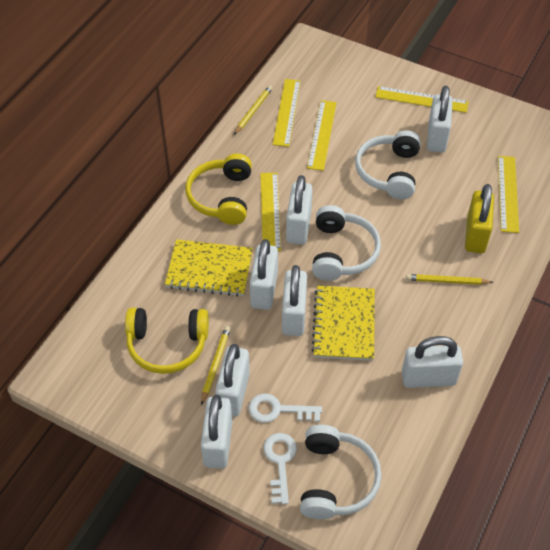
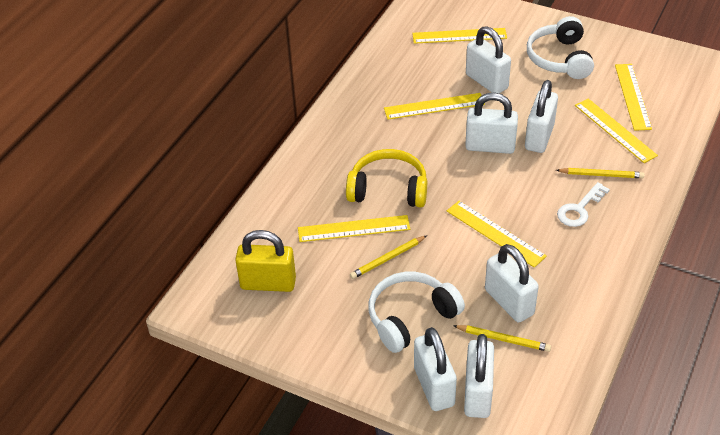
white headphones: [300,425,382,519] [312,205,381,281] [355,130,421,199] = 3 -> [368,272,465,353] [527,16,594,79] = 2
white key: [249,394,322,423] [264,433,297,505] = 2 -> [557,182,610,227] = 1
white padlock: [201,395,232,469] [215,344,250,417] [250,239,278,310] [282,265,307,336] [286,175,313,245] [402,336,463,388] [427,86,453,153] = 7 -> [414,327,457,411] [464,334,494,418] [465,92,518,154] [466,26,511,93] [485,244,539,322] [525,80,558,153] = 6
yellow headphones: [125,308,209,374] [186,153,252,225] = 2 -> [346,149,427,207] = 1
yellow notebook: [165,239,253,297] [312,286,375,361] = 2 -> none = 0
yellow ruler: [260,173,281,251] [273,79,301,147] [307,100,337,171] [375,86,469,113] [498,156,519,233] = 5 -> [298,215,410,242] [384,93,485,120] [412,28,507,44] [447,201,547,268] [575,98,658,163] [615,64,652,131] = 6

